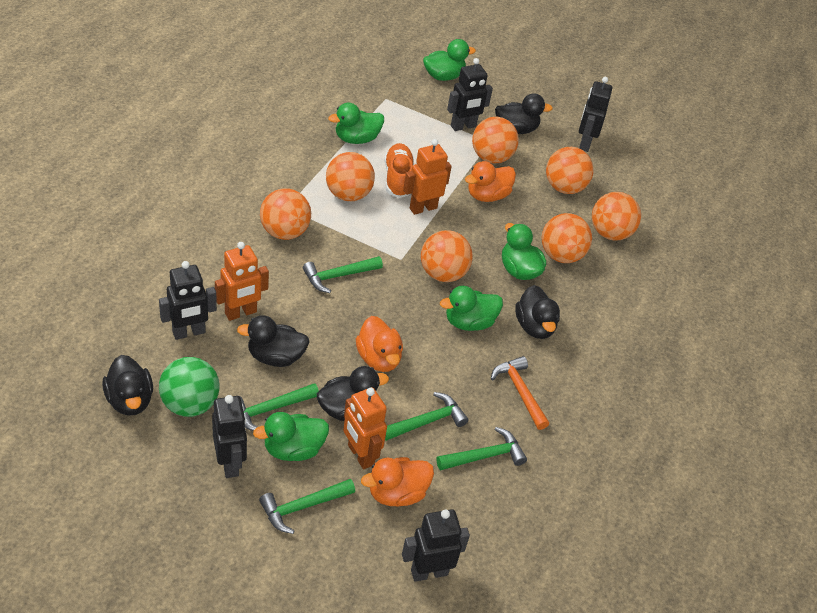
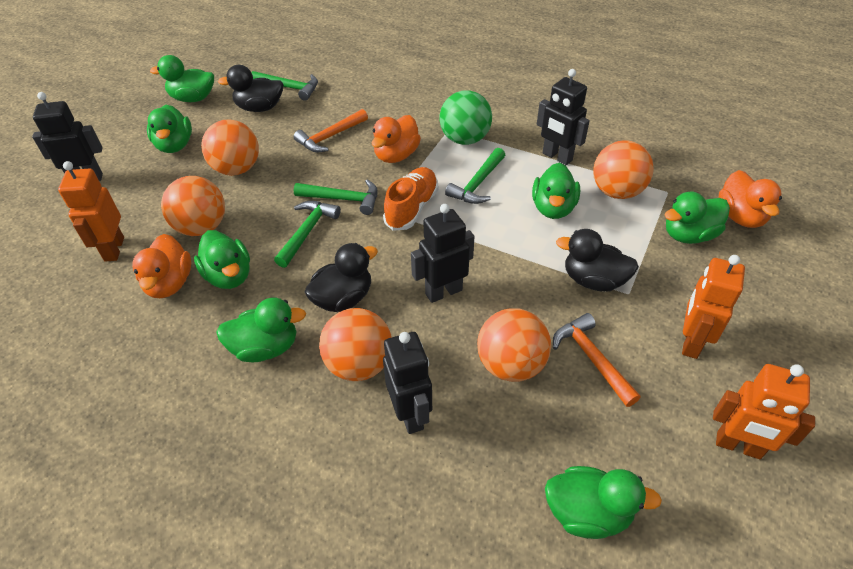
black duck: [102,355,153,416] [237,315,310,367] [317,366,389,421] [495,93,553,134] [515,285,560,339] = 5 -> [218,65,283,112] [305,243,378,312] [556,229,639,292] = 3
black robot: [159,261,217,340] [212,395,247,478] [402,509,470,582] [447,58,493,131] [579,77,612,152] = 5 -> [32,92,103,181] [383,332,432,434] [411,204,475,303] [537,69,590,165] = 4
green duck: [253,412,329,461] [328,103,384,144] [423,39,476,81] [440,286,503,331] [502,223,546,280] = 5 -> [147,105,192,153] [150,55,214,102] [194,230,250,289] [216,298,306,362] [532,163,580,219] [545,466,662,539] [665,192,730,244] = 7
green hammer: [240,383,319,431] [259,479,355,534] [303,256,383,293] [385,392,469,441] [437,427,527,471] = 5 -> [251,71,318,101] [274,201,341,268] [294,179,378,215] [445,148,505,204] = 4
orange ball: [260,188,311,240] [326,152,375,201] [421,230,473,282] [472,117,519,163] [542,213,592,263] [546,147,594,194] [592,192,641,241] = 7 -> [161,176,225,236] [201,119,259,176] [319,308,392,381] [477,308,551,382] [593,140,654,199] = 5
orange hammer: [491,356,549,430] = 1 -> [294,109,368,152] [553,313,641,407] = 2

